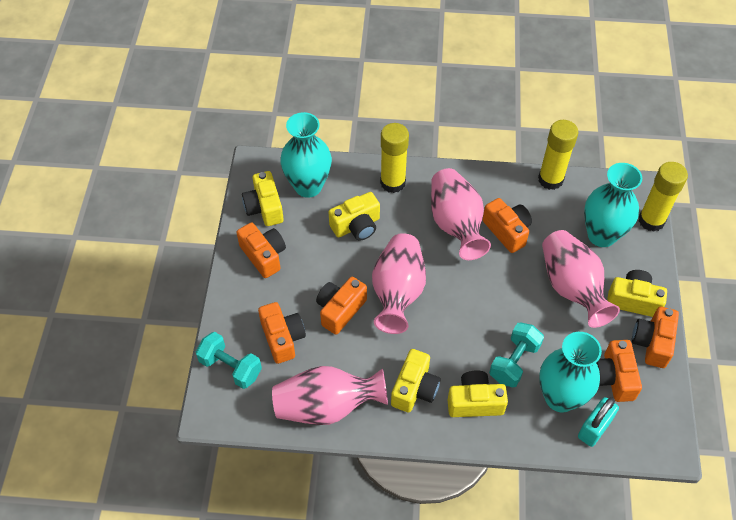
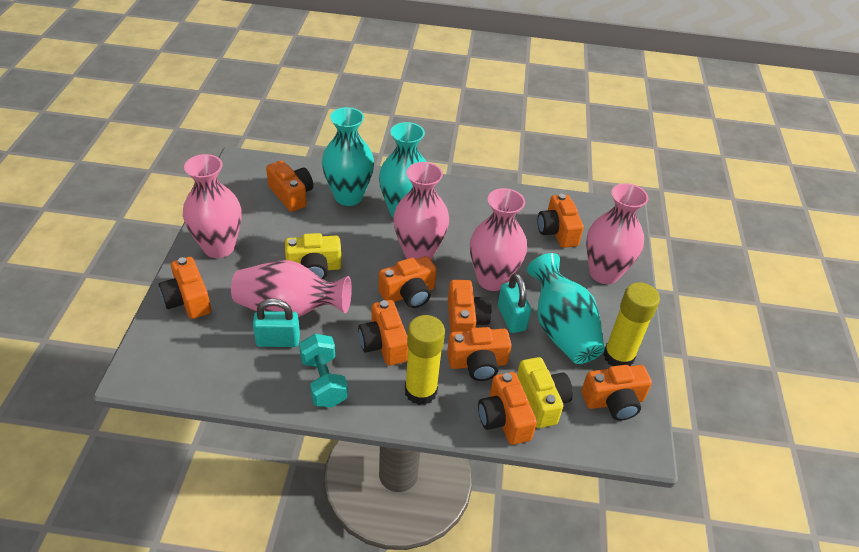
orange camera: [236,223,286,278] [258,302,306,364] [316,277,367,335] [483,198,532,253] [596,340,642,402] [632,307,679,368] = 6 -> [159,257,211,319] [266,160,313,212] [358,300,408,366] [378,256,437,308] [447,327,512,381] [448,280,492,333] [478,372,537,445] [537,194,584,248] [581,365,652,421] = 9
pink vase: [272,366,388,425] [372,233,426,334] [431,168,491,260] [542,230,620,328] = 4 -> [183,154,241,258] [231,260,352,317] [393,162,449,259] [470,188,527,291] [586,183,649,284] = 5
turquoise dumbbell: [196,332,262,389] [489,322,544,387] = 2 -> [299,334,348,407] = 1
turquoise padlock: [578,397,619,447] = 1 -> [253,298,300,347] [498,273,531,333] = 2
yellow camera: [242,171,284,226] [329,192,380,241] [391,349,441,413] [448,370,508,417] [607,270,667,317] = 5 -> [285,233,342,279] [517,357,573,428] = 2
yellow glue stick: [380,123,409,193] [538,120,578,190] [639,162,688,232] = 3 -> [405,315,445,405] [603,282,660,366] = 2

